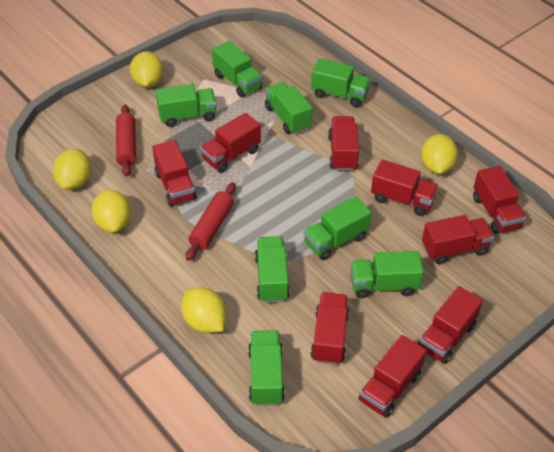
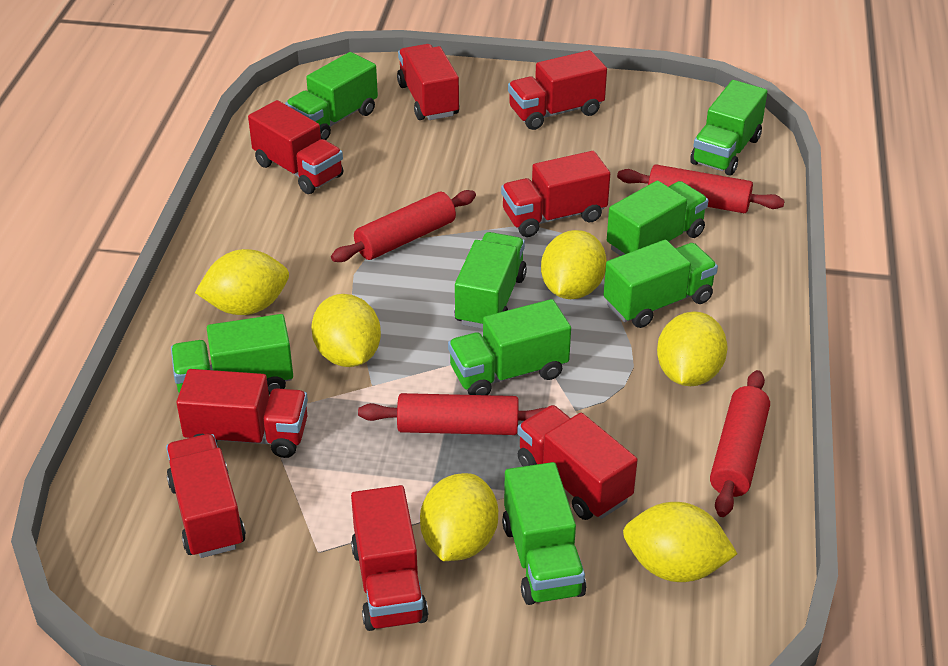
red rolling pin: [116,105,136,176] [186,182,236,261] = 2 -> [331,190,476,262] [358,393,545,435] [617,164,785,213] [710,370,770,517] = 4
red truck: [152,140,197,206] [200,113,261,173] [310,292,349,365] [328,116,359,171] [359,335,427,418] [371,159,439,216] [418,286,483,364] [422,215,494,264] [473,166,526,234] = 9 -> [166,434,246,558] [176,369,308,458] [248,100,343,194] [351,485,428,631] [397,44,459,120] [501,151,610,237] [508,50,607,130] [517,405,638,520] = 8
yellow lemon: [53,149,91,190] [91,190,131,233] [130,51,163,88] [181,287,227,333] [421,134,458,174] = 5 -> [195,249,289,315] [311,294,381,367] [420,473,498,561] [541,230,607,299] [623,502,737,582] [657,312,728,386] = 6

